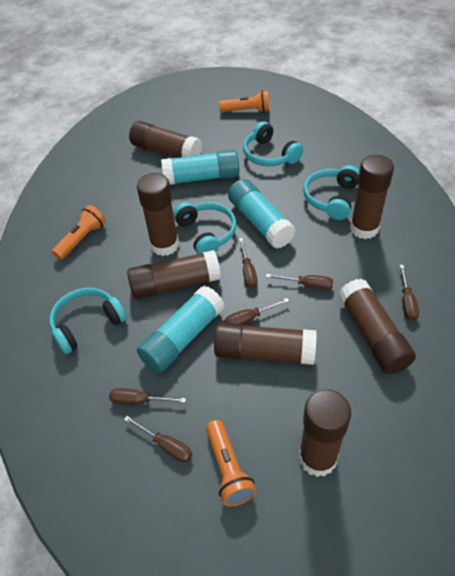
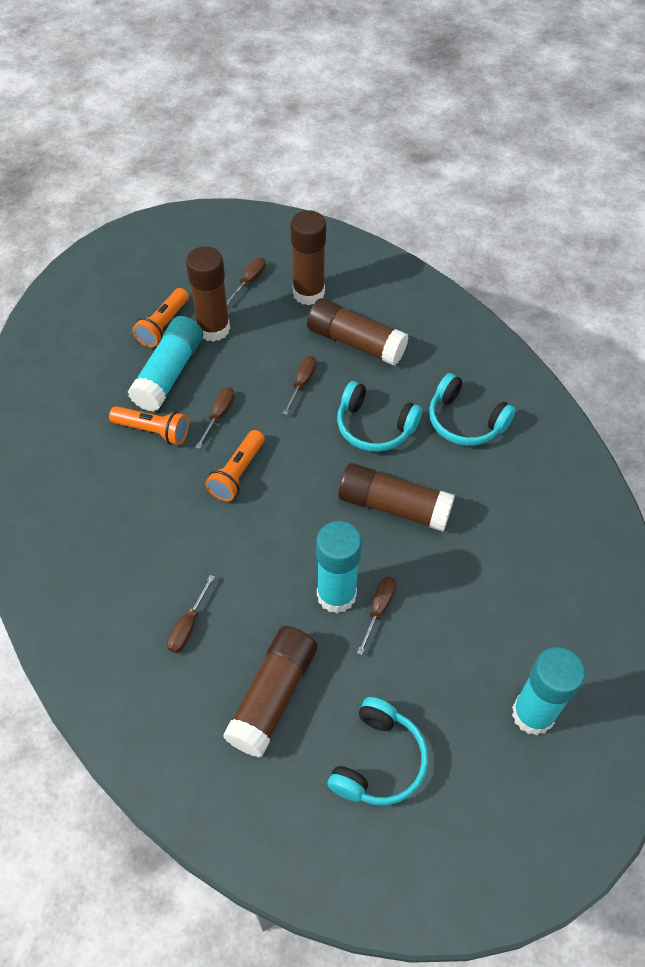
brown glue stick: [127,250,221,299] [129,121,202,158] [137,173,179,256] [214,322,317,365] [299,389,351,477] [338,279,416,374] [350,155,394,239] = 7 -> [186,246,230,342] [223,626,317,757] [290,210,326,305] [307,298,409,365] [338,463,455,532] = 5
brown screwdriver: [109,388,186,405] [124,416,192,462] [224,298,289,325] [239,238,258,289] [266,274,333,290] [400,265,419,321] = 6 -> [167,575,215,653] [195,387,235,449] [226,258,266,305] [283,356,317,415] [357,577,396,655] = 5
turquoise headphones: [49,288,127,354] [173,202,237,254] [243,121,303,166] [303,165,359,220] = 4 -> [327,697,428,806] [337,381,422,452] [429,373,516,446] = 3

